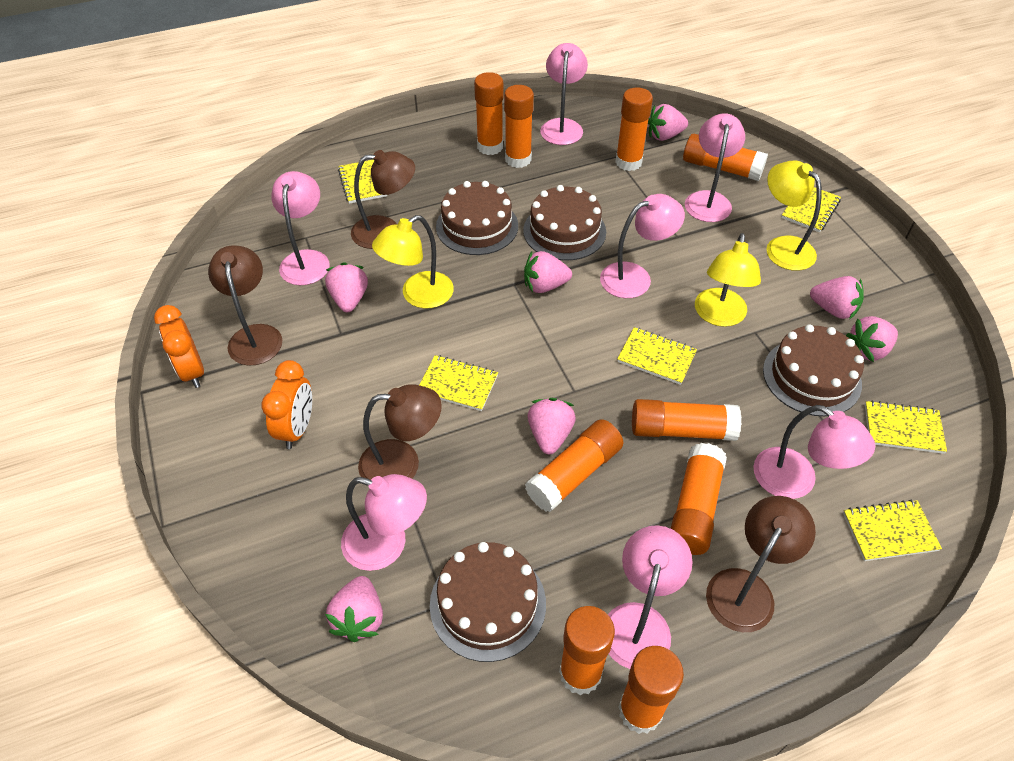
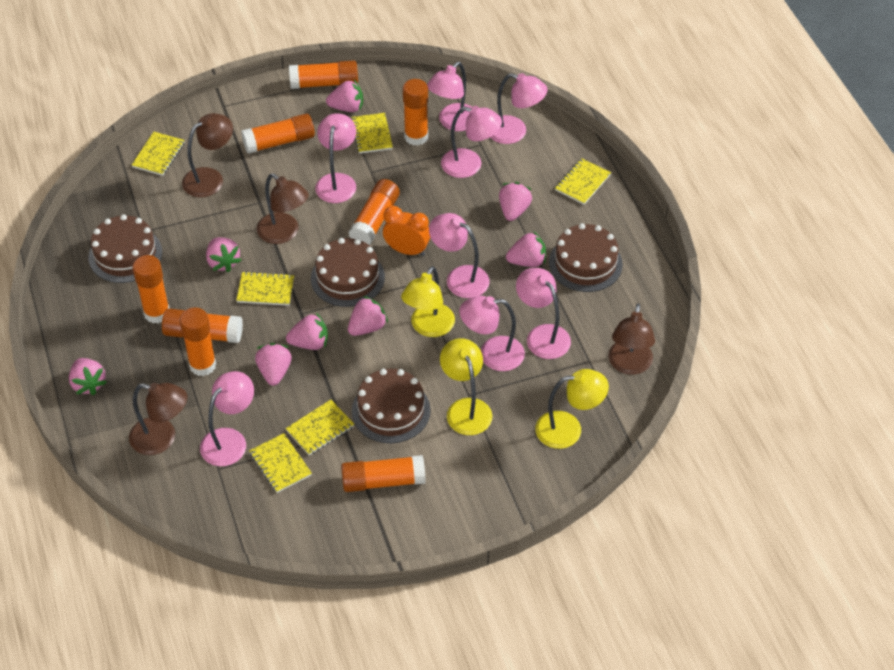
orange clock: [154,305,204,388] [261,360,312,449] = 2 -> [383,206,430,256] = 1
orange glue stick: [474,72,503,155] [504,85,534,168] [525,419,623,512] [559,606,615,695] [615,88,653,171] [619,646,684,734] [632,399,741,441] [671,443,727,555] [683,134,768,181] = 9 -> [133,255,169,323] [162,308,243,343] [179,307,216,376] [241,113,315,154] [289,60,358,89] [341,455,426,492] [348,179,400,245] [403,79,428,146] = 8
pink lamp: [271,171,330,285] [341,474,427,571] [540,43,588,145] [600,194,685,298] [608,525,692,669] [685,113,745,222] [753,405,875,499] = 7 -> [200,371,254,466] [315,113,356,203] [427,62,472,131] [429,213,490,298] [441,106,502,178] [459,296,525,371] [490,73,548,144] [516,268,571,359] = 8
pink strawberry: [325,262,368,312] [325,576,383,642] [524,251,572,293] [528,398,576,454] [648,104,688,141] [810,276,864,320] [846,316,898,362] = 7 -> [69,358,107,395] [206,237,241,272] [255,343,292,386] [286,313,328,350] [326,80,363,112] [348,296,388,336] [499,182,532,221] [506,232,546,267] = 8

